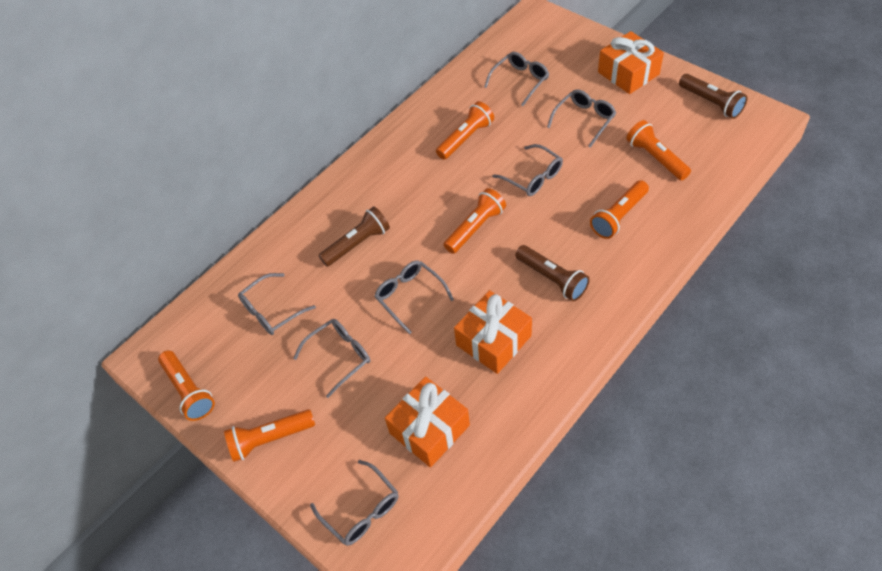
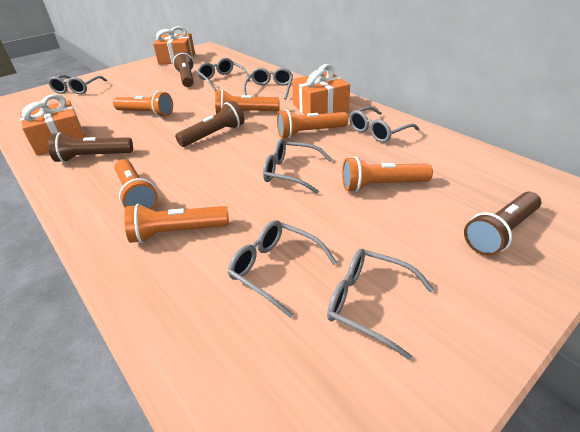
brown flashlight: [318,206,390,266] [515,245,590,301] [679,74,747,119] = 3 -> [48,132,133,163] [173,52,194,87] [175,101,244,147] [464,192,541,256] = 4

